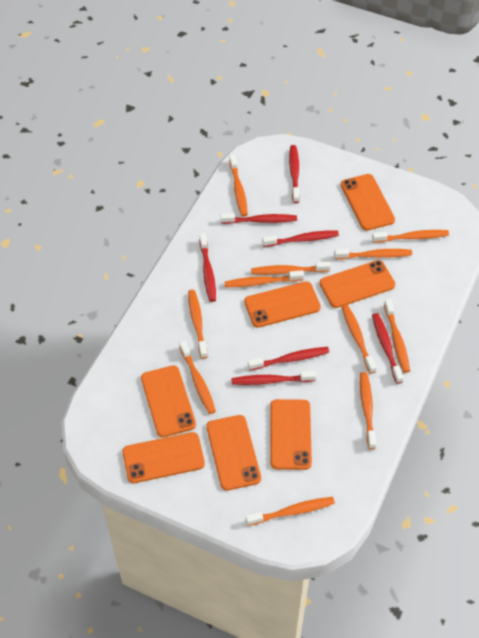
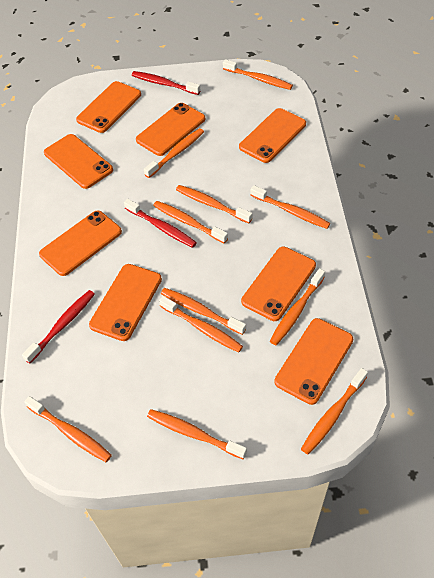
orange phone: [122,432,205,483] [141,365,196,437] [206,415,261,491] [244,281,321,328] [270,399,312,470] [320,260,395,308] [341,174,395,231] = 7 -> [39,210,122,276] [44,134,113,189] [76,81,141,133] [89,264,162,341] [136,103,205,156] [239,108,306,163] [241,247,316,321] [274,318,353,405] = 8
red toothbrush: [200,234,216,302] [221,213,297,224] [231,371,316,385] [248,347,329,371] [262,230,339,247] [289,145,300,203] [372,313,404,384] = 7 -> [22,290,95,363] [124,199,197,248] [132,71,201,95] = 3

